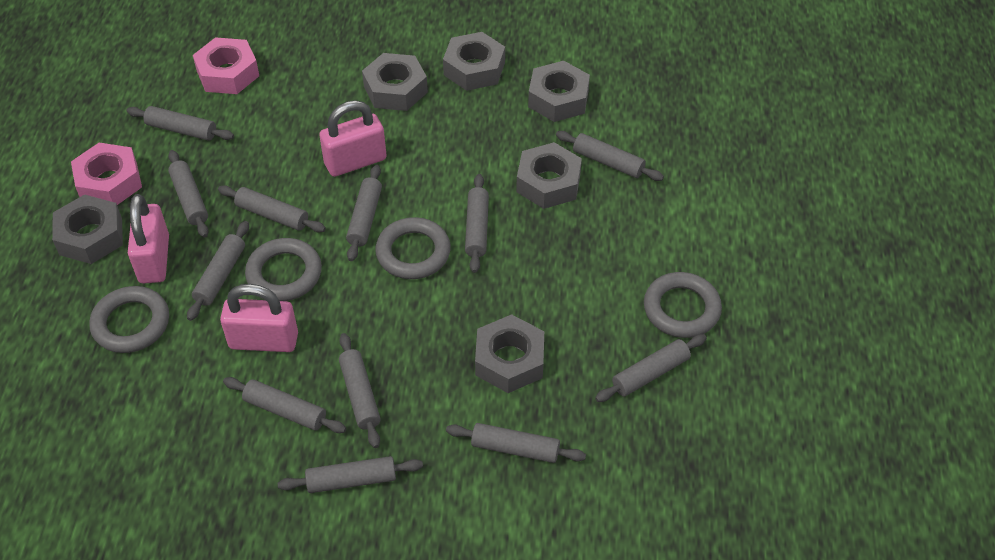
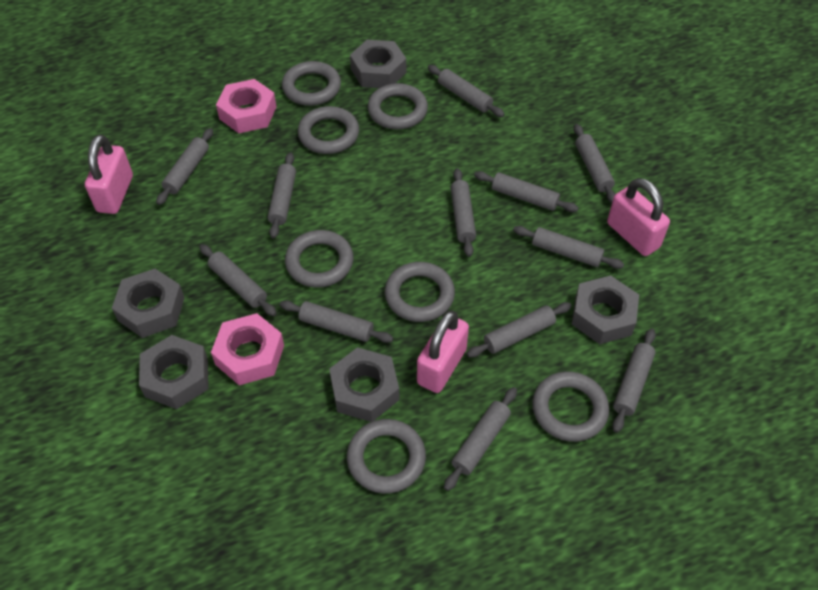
grey nut: [52,194,123,264] [362,53,428,111] [443,32,505,91] [475,314,544,393] [516,142,582,209] [528,61,590,122] = 6 -> [112,269,185,338] [139,335,209,409] [329,347,400,422] [350,40,406,88] [572,276,639,344] = 5
grey ring: [89,286,169,353] [245,238,322,301] [375,217,451,279] [644,272,722,338] = 4 -> [282,61,341,106] [285,230,353,288] [298,106,359,154] [347,419,426,494] [368,83,428,129] [385,262,455,322] [532,371,609,442] = 7

